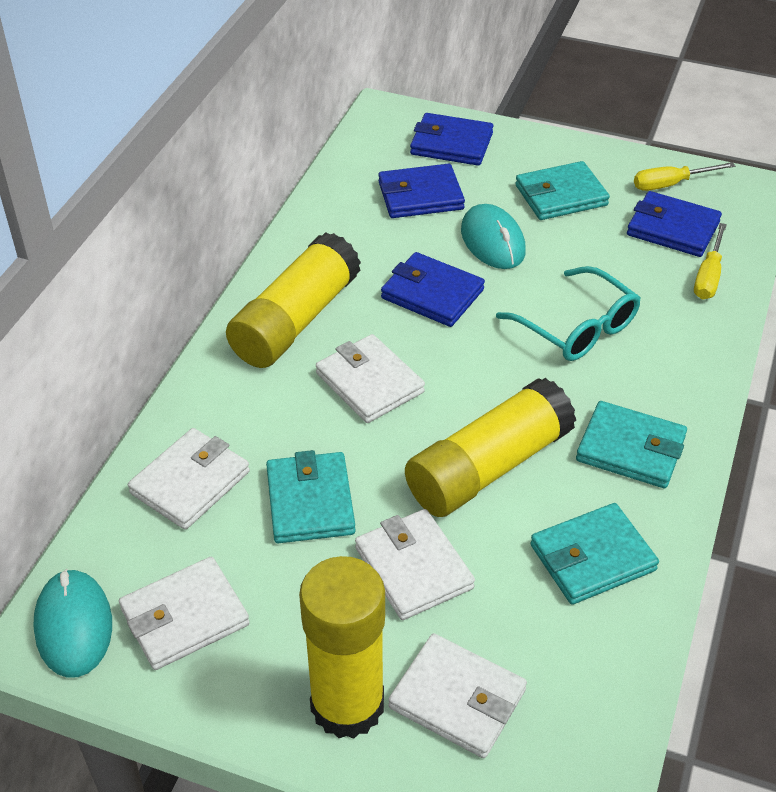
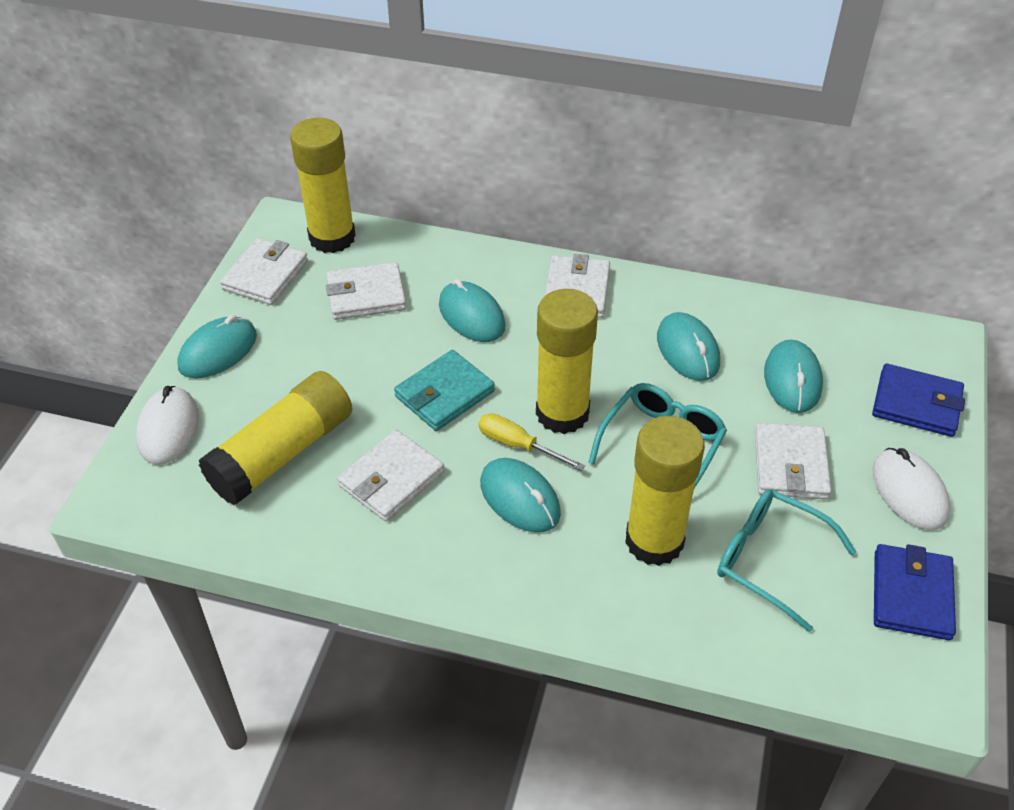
blue wallet: [378,164,465,218] [381,252,485,327] [410,113,493,166] [627,191,722,257] = 4 -> [872,363,965,437] [874,544,956,640] = 2
turquoise glasses: [496,266,640,361] = 1 -> [588,383,727,488] [717,489,856,632] = 2
turquoise mouse: [33,569,112,678] [461,204,526,269] = 2 -> [177,315,257,379] [439,279,506,342] [480,458,561,533] [657,312,720,381] [764,340,823,413] = 5
turquoise wallet: [266,450,356,543] [515,161,610,220] [530,503,659,605] [576,401,687,488] = 4 -> [394,350,495,431] = 1
white mouse: none = 0 -> [136,386,199,465] [872,448,950,530] = 2
yellow glue stick: [226,232,361,368] [299,556,385,739] [405,378,576,517] = 3 -> [199,371,352,505] [290,118,356,253] [536,289,598,434] [625,416,705,566] = 4
yellow screwdriver: [634,162,735,191] [694,223,727,299] = 2 -> [478,413,585,471] = 1

